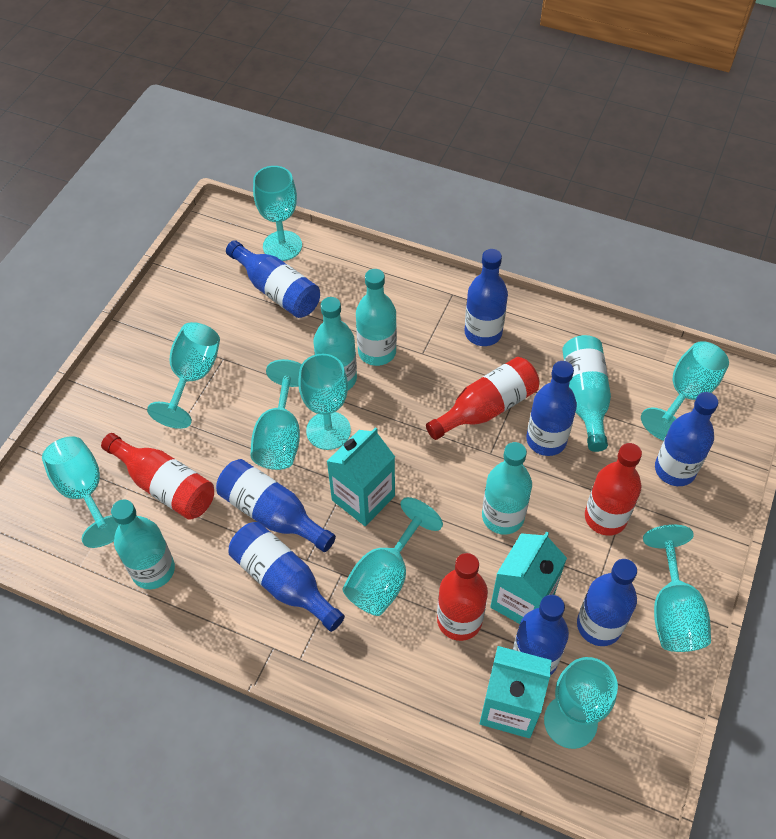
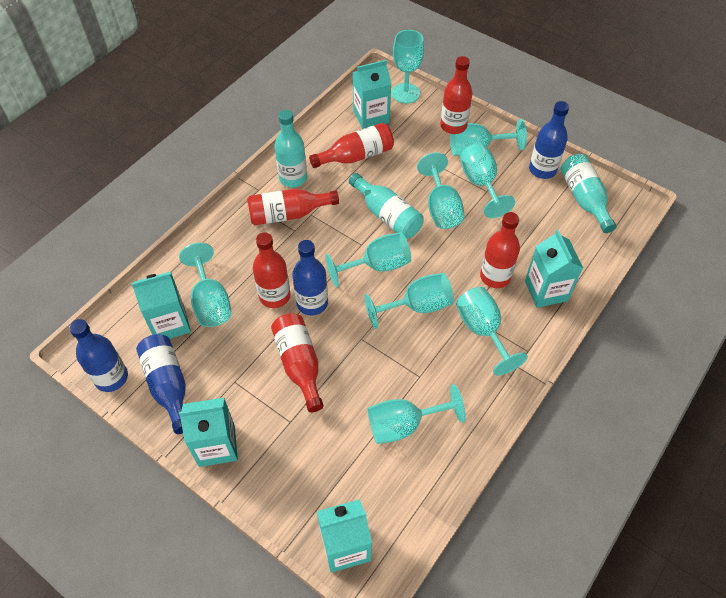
blue bottle: [216,459,336,552] [226,240,320,318] [228,522,345,632] [465,249,508,346] [513,595,569,675] [526,361,577,456] [577,559,637,646] [655,392,718,486] = 8 -> [69,319,128,392] [136,334,185,434] [292,240,328,315] [529,101,569,179] = 4
red bottle: [101,433,214,520] [426,357,540,440] [437,553,488,641] [585,443,642,536] = 4 -> [247,189,339,225] [253,232,290,308] [271,313,324,413] [309,123,394,168] [440,56,472,133] [480,212,520,288] = 6
turquoise bottle: [111,500,175,589] [313,297,357,390] [356,269,397,366] [482,442,532,535] [562,335,611,452] = 5 -> [274,110,307,188] [349,173,423,239] [560,154,617,233] = 3
turquoise carton: [327,427,395,526] [480,646,552,738] [490,532,567,624] = 3 -> [131,271,191,339] [179,398,238,467] [317,499,372,573] [353,60,391,129] [525,230,583,308] = 5

